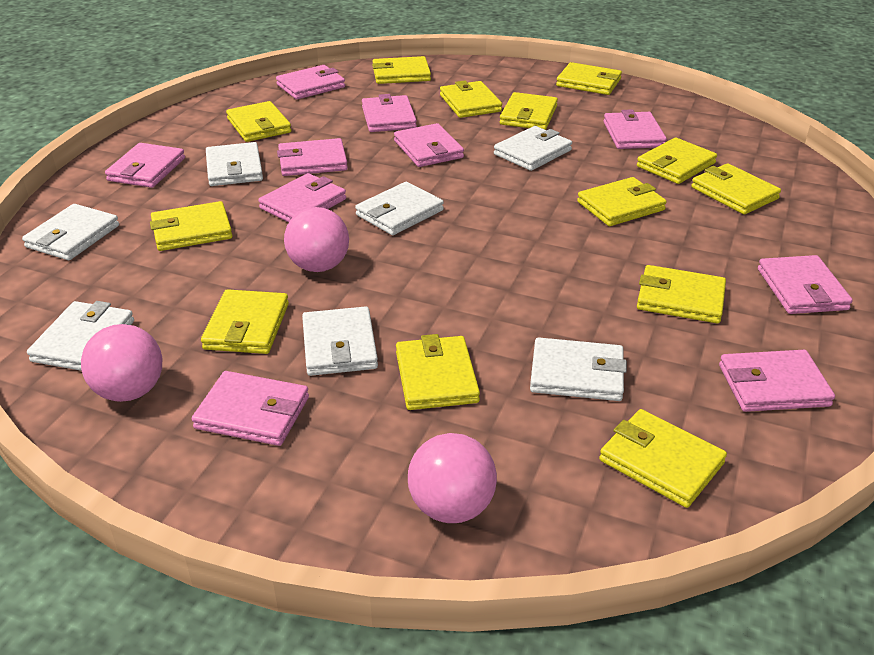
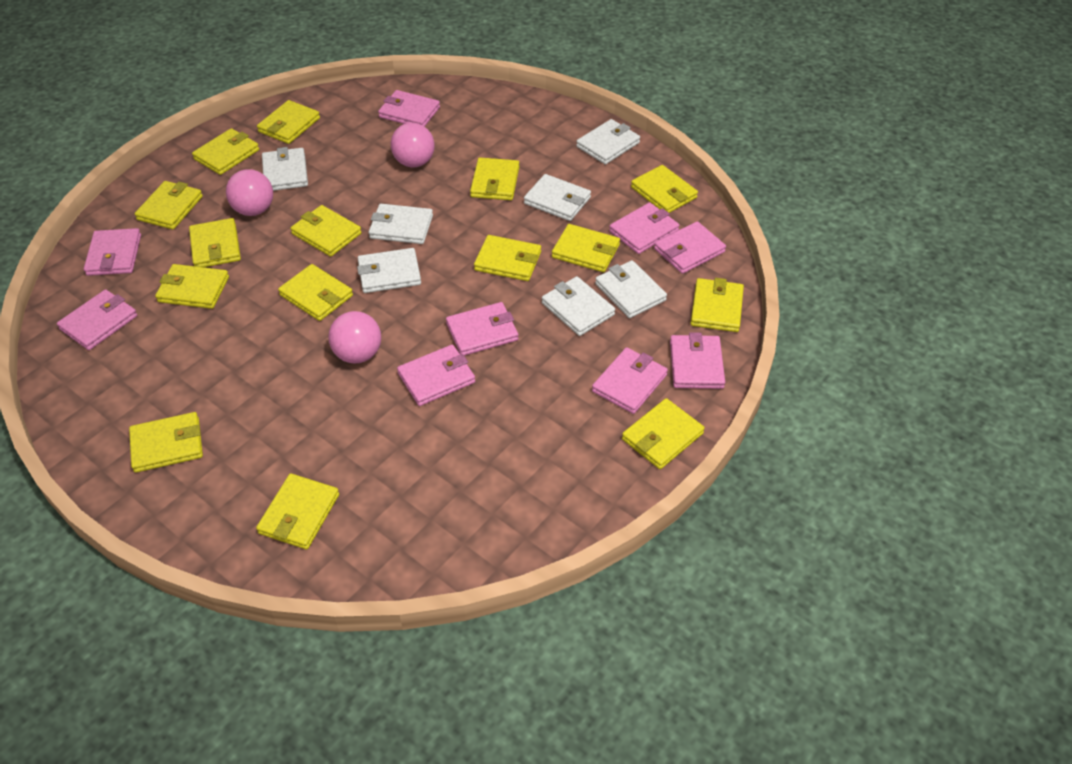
pink wallet: [105,143,185,188] [192,371,309,446] [258,173,346,222] [276,65,345,99] [277,138,348,176] [362,94,417,132] [394,123,464,167] [604,109,667,149] [719,350,835,412] [758,255,853,314] = 10 -> [57,289,137,350] [84,228,141,276] [378,90,440,127] [397,345,475,406] [446,302,519,356] [592,347,668,414] [609,202,679,254] [654,221,726,274] [670,332,725,389] = 9
yellow wallet: [150,201,233,251] [201,289,289,354] [226,101,291,142] [372,56,431,84] [396,334,480,410] [440,80,502,118] [500,92,558,130] [556,62,622,95] [577,177,667,226] [599,409,727,508] [637,137,717,184] [637,265,726,323] [691,163,781,215] = 13 -> [129,412,203,473] [135,181,203,230] [155,264,229,309] [189,218,241,267] [192,128,259,175] [256,473,339,550] [257,100,320,144] [278,264,353,321] [291,205,362,257] [470,158,519,200] [474,235,541,281] [552,224,620,272] [622,398,705,469] [631,165,698,213] [691,278,744,332] = 15

